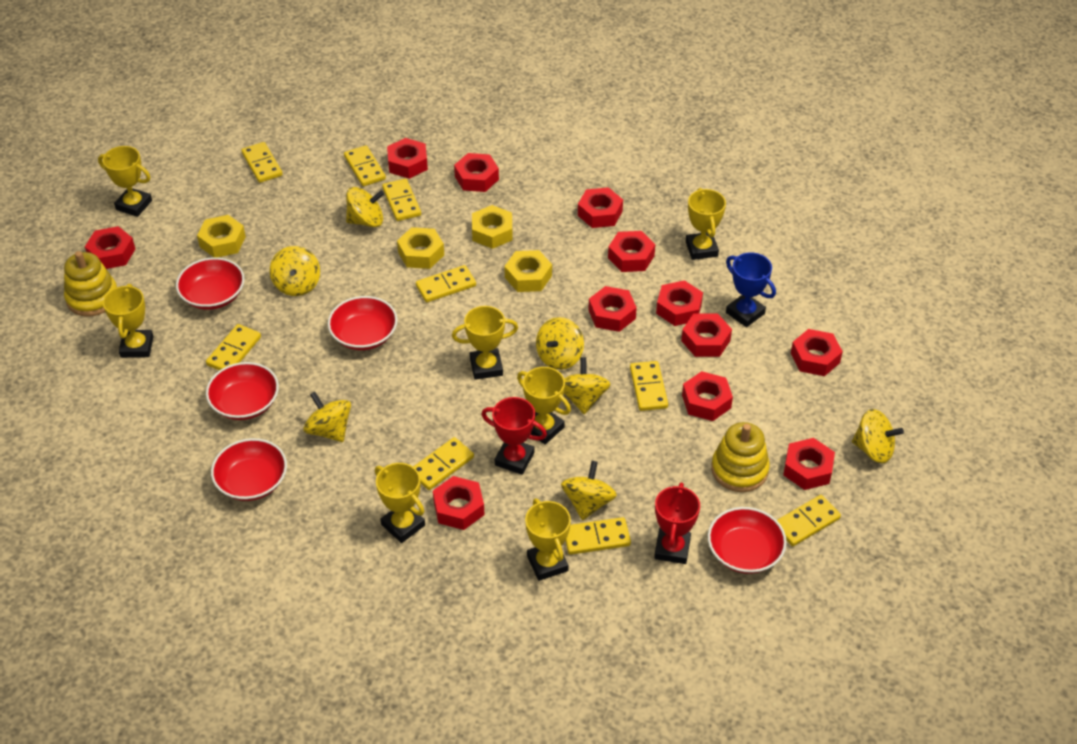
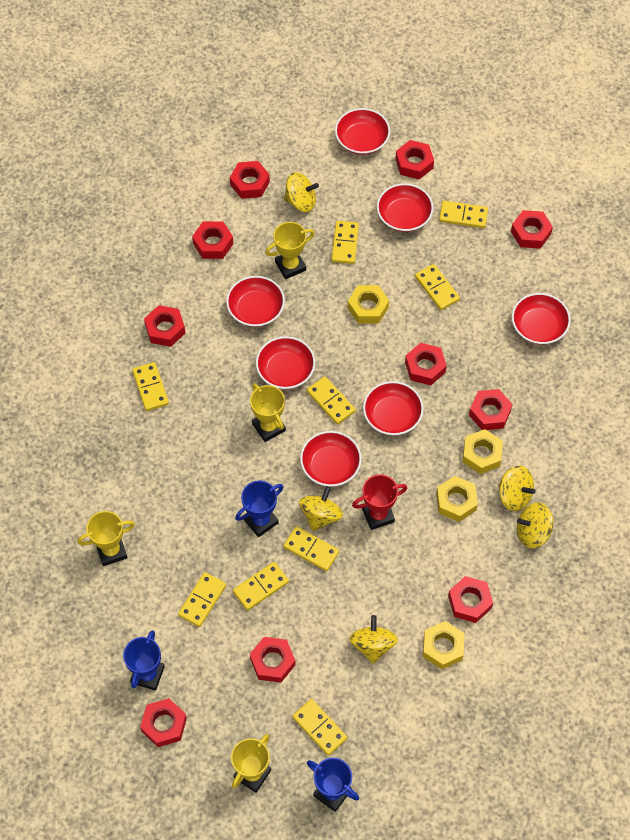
blue trophy: [726,252,776,327] = 1 -> [123,630,165,691] [235,480,284,537] [307,758,359,812] = 3
red bowl: [176,257,245,310] [206,362,279,420] [211,438,287,501] [328,296,398,350] [708,507,787,574] = 5 -> [226,276,285,327] [256,336,315,389] [300,431,362,487] [335,108,390,155] [363,381,424,435] [377,183,434,232] [512,293,571,344] = 7
red nut: [85,226,135,269] [387,138,428,179] [433,476,485,530] [454,153,499,192] [578,187,623,228] [588,286,637,332] [608,231,655,272] [656,280,703,326] [681,314,732,357] [682,371,733,421] [783,438,835,490] [791,329,843,376] = 12 -> [140,698,187,747] [144,305,185,347] [192,221,233,259] [230,161,270,199] [250,637,295,683] [395,140,434,179] [405,343,447,385] [448,576,493,623] [469,389,513,430] [511,210,553,249] = 10
red trophy: [481,397,547,475] [654,483,700,564] = 2 -> [352,475,407,530] = 1
yellow spinning top: [270,246,320,296] [304,392,351,442] [346,187,384,227] [536,317,584,370] [561,461,617,520] [564,357,611,414] [852,409,904,463] = 7 -> [284,172,319,212] [299,486,343,531] [350,615,398,664] [498,465,536,511] [517,502,553,548] = 5
yellow stacking toy: [64,251,117,317] [711,422,770,492] = 2 -> none = 0
yellow trophy: [98,146,152,217] [103,284,154,358] [375,463,425,543] [452,306,518,380] [517,367,571,445] [525,499,571,581] [686,188,726,260] = 7 -> [78,511,135,566] [231,734,271,793] [250,383,286,442] [265,222,315,279] = 4

